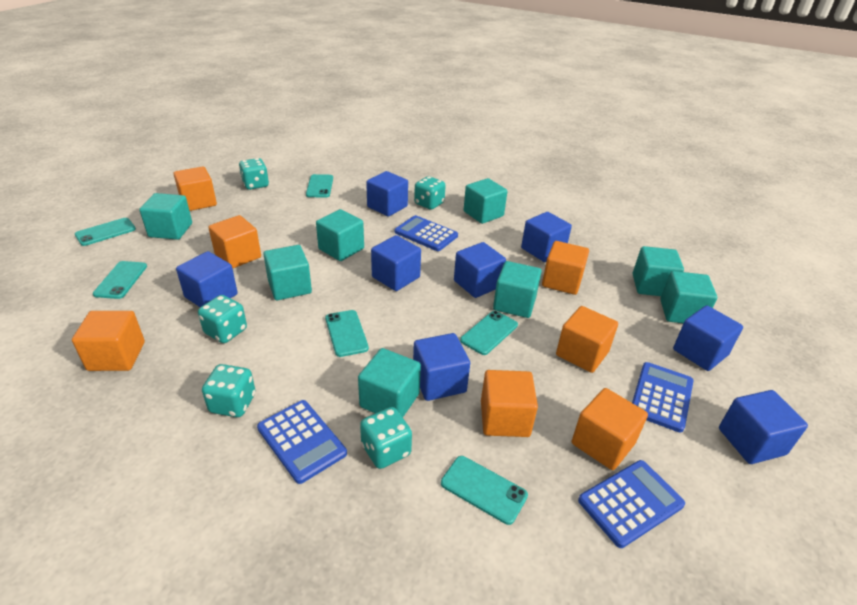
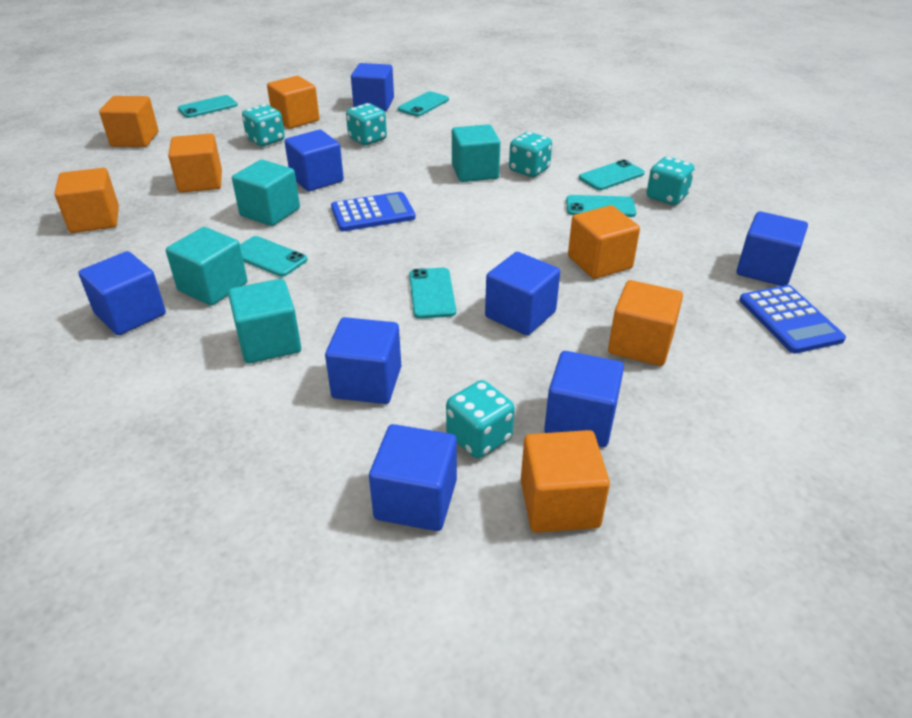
blue calculator: [257,400,347,484] [395,215,458,251] [578,460,685,548] [632,362,694,433] = 4 -> [331,192,416,231] [739,285,846,353] = 2
turquoise cube: [139,193,192,240] [263,245,312,300] [316,209,364,261] [358,348,421,417] [464,178,508,224] [493,261,542,318] [633,246,684,296] [660,271,717,323] = 8 -> [166,227,247,306] [228,279,301,364] [232,160,300,226] [452,124,500,182] = 4

